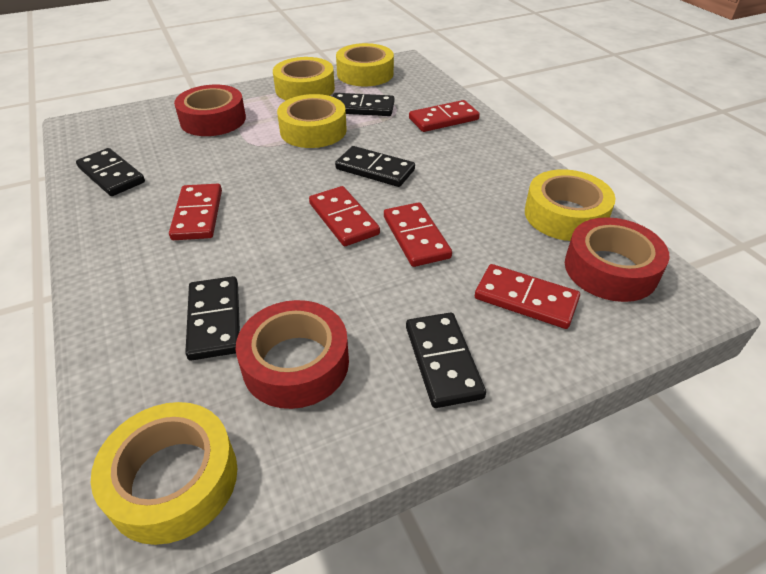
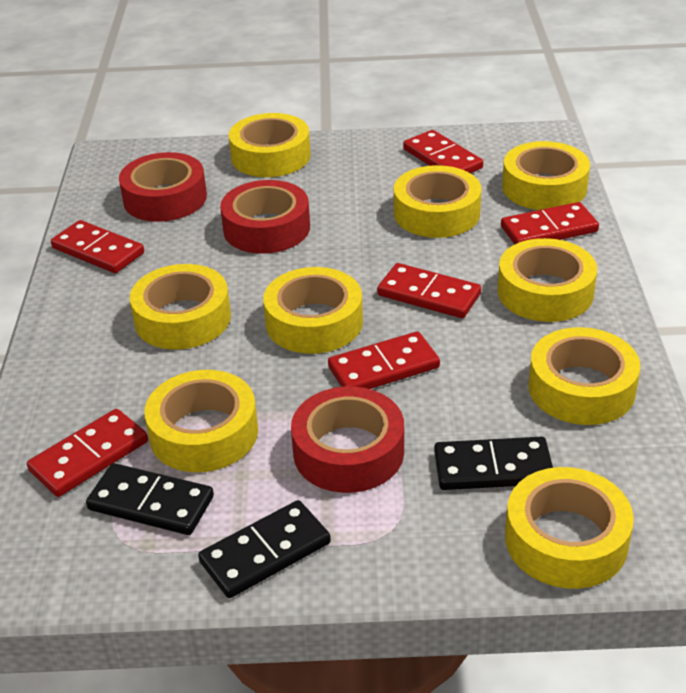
black domino: [76,148,145,196] [185,276,240,361] [333,93,395,116] [335,146,415,187] [406,312,486,408] = 5 -> [86,463,214,535] [198,500,331,598] [434,437,553,490] = 3
red domino: [169,184,222,240] [309,186,380,246] [384,202,452,267] [409,100,480,132] [475,264,580,329] = 5 -> [27,409,148,497] [51,220,144,273] [328,331,440,389] [377,263,481,318] [403,130,483,173] [501,202,599,244] = 6
yellow tape: [91,402,237,545] [273,57,335,100] [277,94,347,148] [336,43,394,86] [525,169,615,241] = 5 -> [130,264,231,350] [144,370,258,472] [229,113,311,177] [263,267,363,354] [394,165,481,238] [498,238,597,322] [502,141,590,210] [505,467,634,589] [528,327,640,425] = 9

